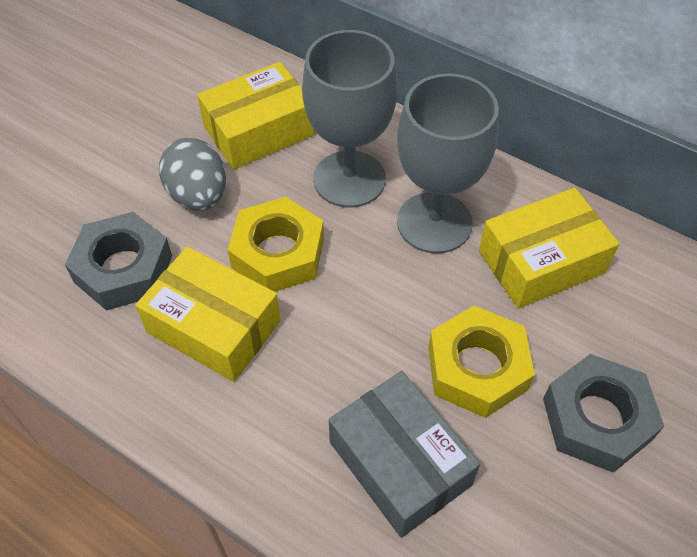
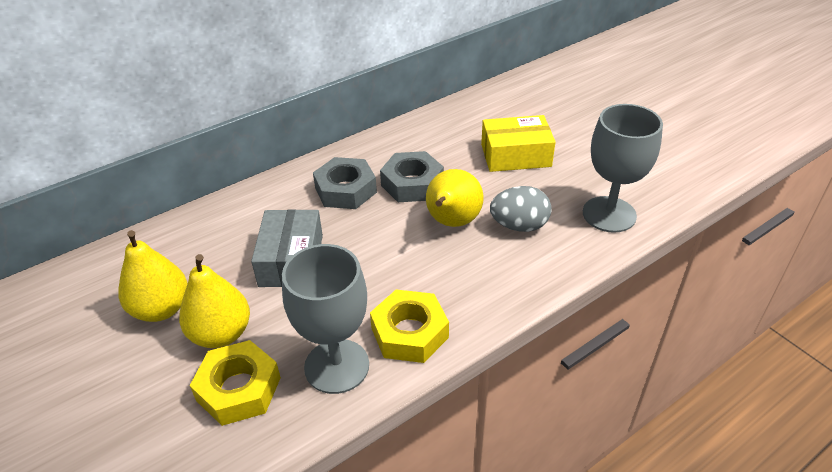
yellow box: [136,247,281,382] [197,62,315,170] [479,188,619,308] = 3 -> [481,115,556,172] = 1
yellow pear: none = 0 -> [119,230,188,322] [179,254,250,348] [426,169,484,227] = 3

